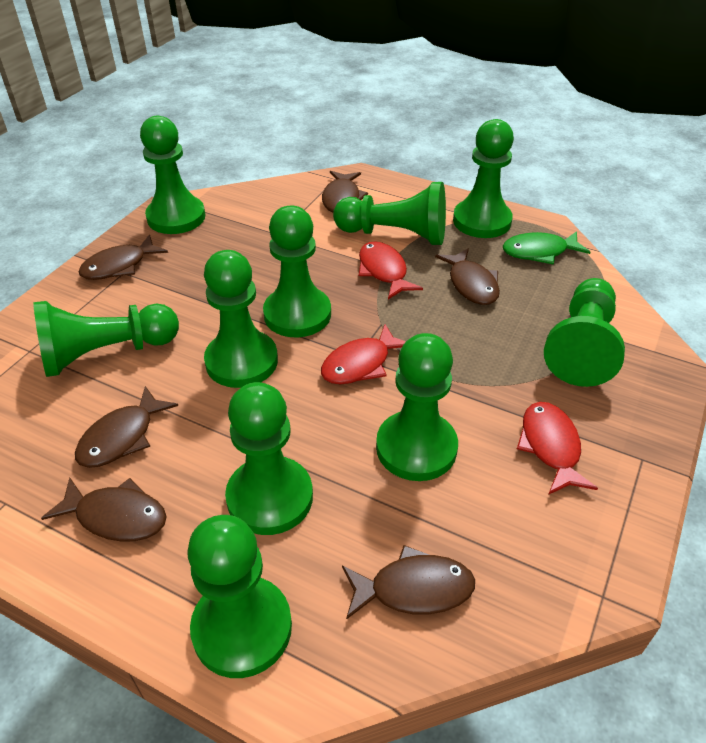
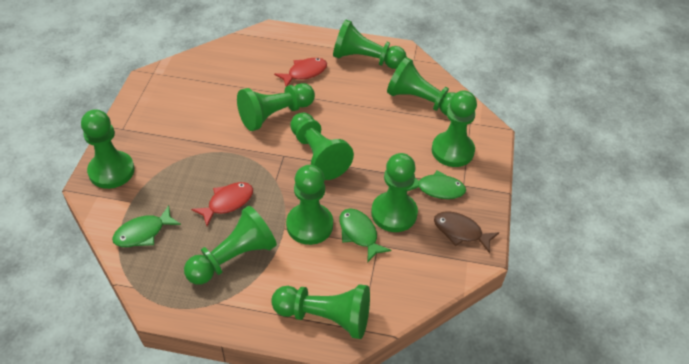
brown fish: [41,477,167,542] [75,386,178,468] [78,234,168,280] [322,171,368,212] [342,545,475,620] [435,248,500,305] = 6 -> [434,211,500,253] = 1
green fish: [503,231,591,265] = 1 -> [112,205,181,247] [339,208,391,263] [407,170,466,199] = 3
red fish: [321,324,406,384] [359,241,423,299] [517,402,598,495] = 3 -> [191,182,253,226] [274,58,327,86] = 2

